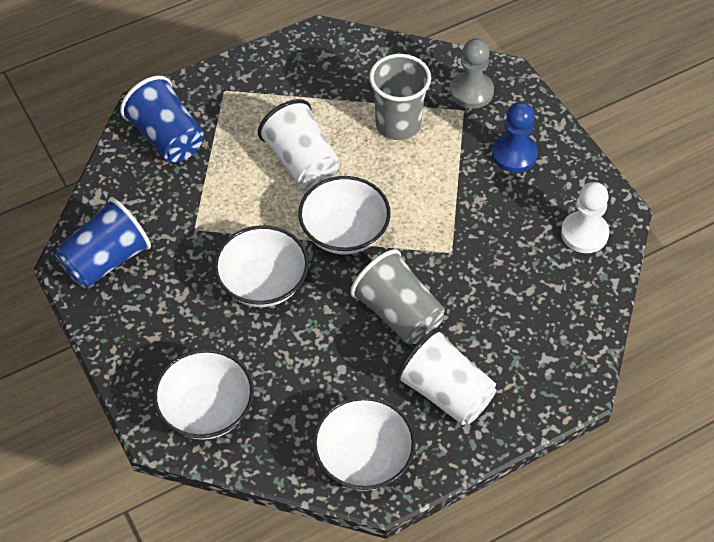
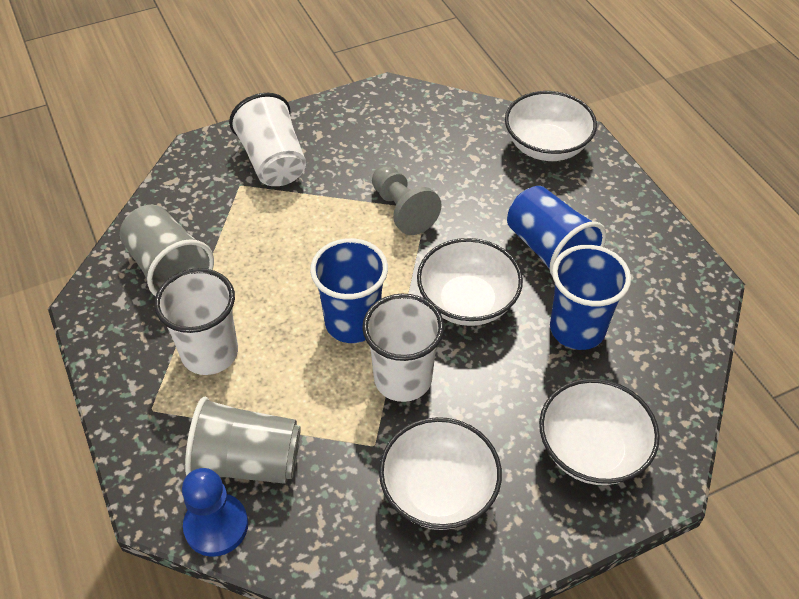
blue cup: [55,198,151,288] [120,76,204,163] = 2 -> [310,238,388,343] [507,186,606,277] [550,245,631,350] = 3
white cup: [258,99,340,188] [396,328,496,425] = 2 -> [154,268,238,375] [229,93,306,186] [362,294,444,402] = 3
white pawn: [561,182,609,253] = 1 -> none = 0

